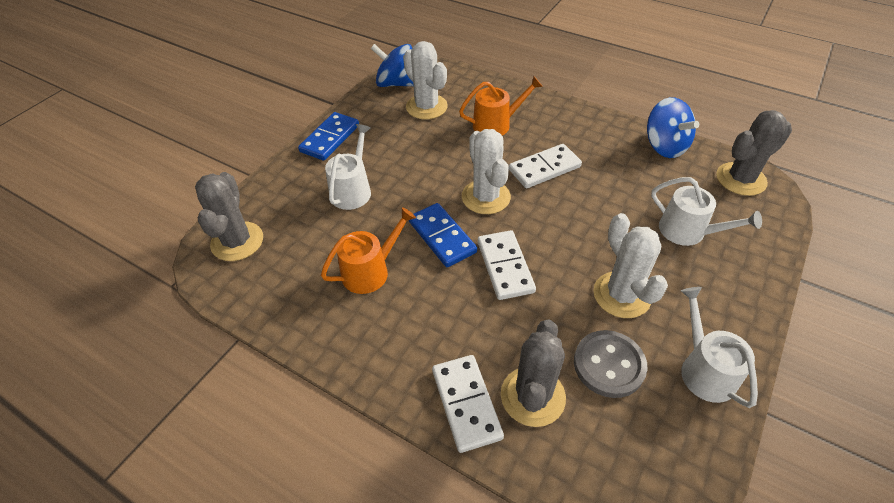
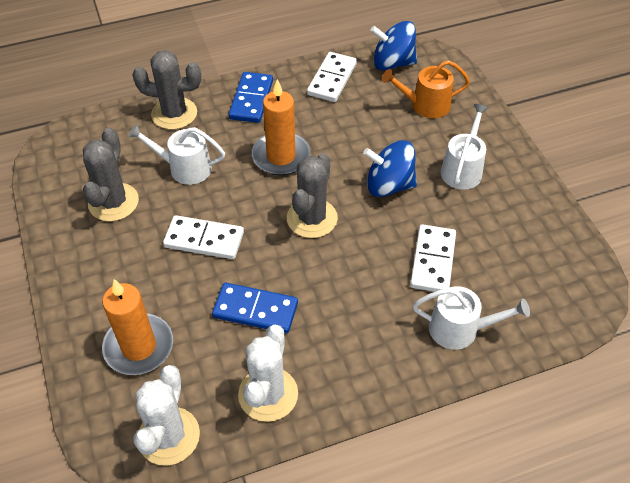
grey button: [574,330,648,398] = 1 -> none = 0
orange candle: none = 0 -> [102,279,173,375] [252,79,310,175] = 2
orange watering can: [321,207,416,294] [459,76,543,136] = 2 -> [382,60,470,118] = 1
white cactus: [403,41,448,119] [462,129,511,214] [593,213,668,318] = 3 -> [134,365,200,466] [238,325,298,422] = 2

